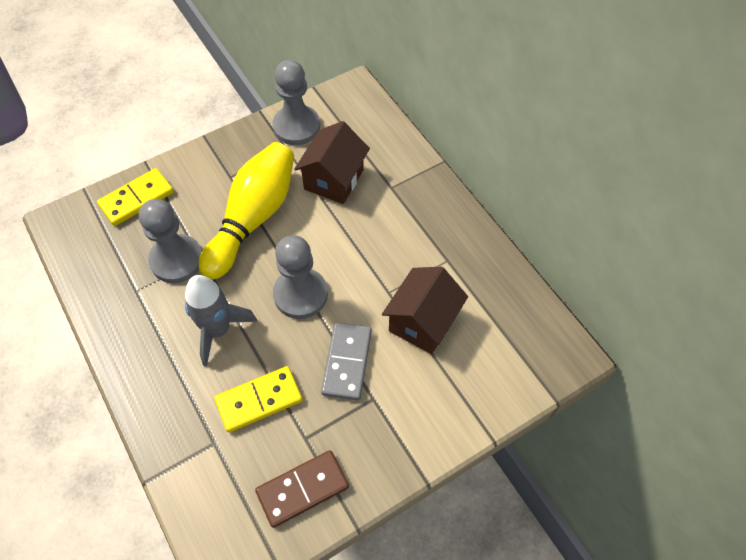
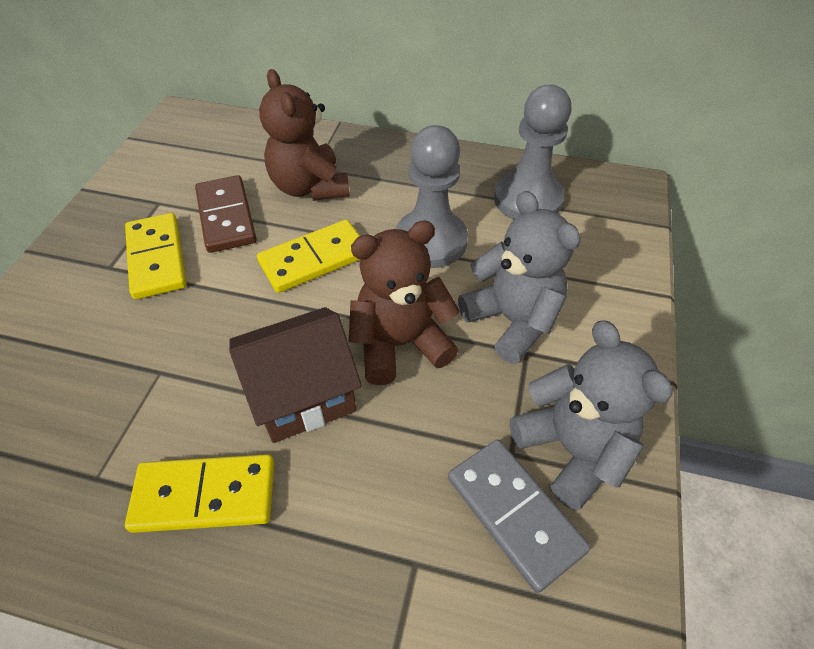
brown house: [294,121,370,204] [382,267,468,354] = 2 -> [229,307,362,443] = 1
brown teddy bear: none = 0 -> [259,69,350,201] [349,221,460,385] = 2
grey pawn: [139,199,202,283] [272,60,320,145] [273,235,328,319] = 3 -> [396,125,468,268] [494,84,572,220] = 2
grey rocket: [185,275,257,367] = 1 -> none = 0
grey teddy bear: none = 0 -> [458,191,581,364] [510,320,673,510] = 2
yellow bowling pin: [199,142,294,279] = 1 -> none = 0
yellow domino: [97,168,174,226] [214,366,302,433] = 2 -> [125,213,187,299] [125,454,274,533] [257,220,360,293] = 3

